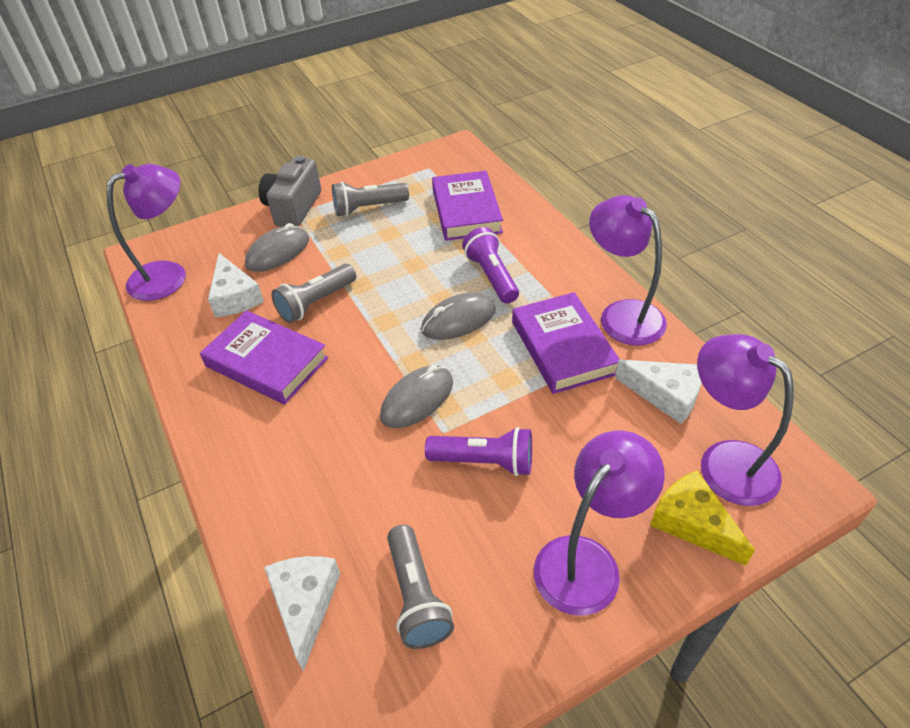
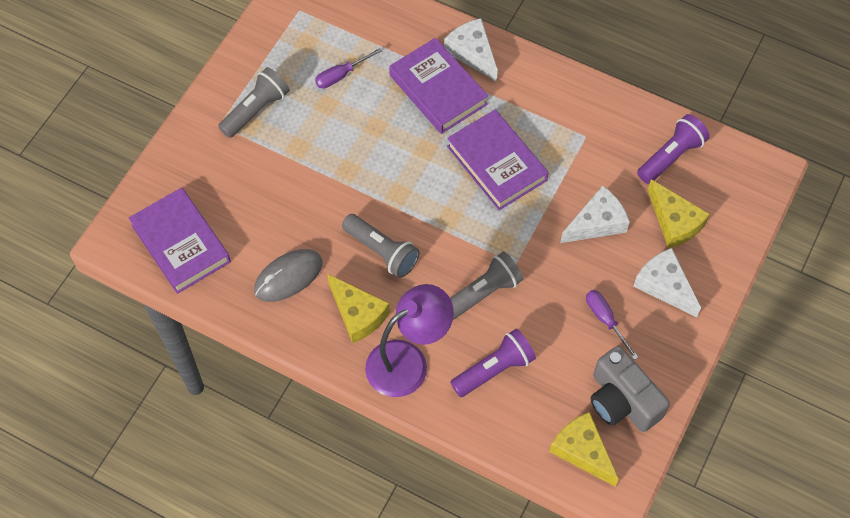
grey mouse: [245,223,309,272] [380,365,453,428] [421,293,496,340] = 3 -> [254,249,323,302] = 1
purple lamp: [106,164,186,301] [534,431,665,616] [589,195,667,346] [697,334,794,506] = 4 -> [365,284,454,397] = 1
purple screwdriver: none = 0 -> [315,48,382,89] [586,290,639,360] = 2
yellow cheese: [650,470,755,566] = 1 -> [327,274,390,343] [549,412,619,487] [647,179,710,249] = 3

